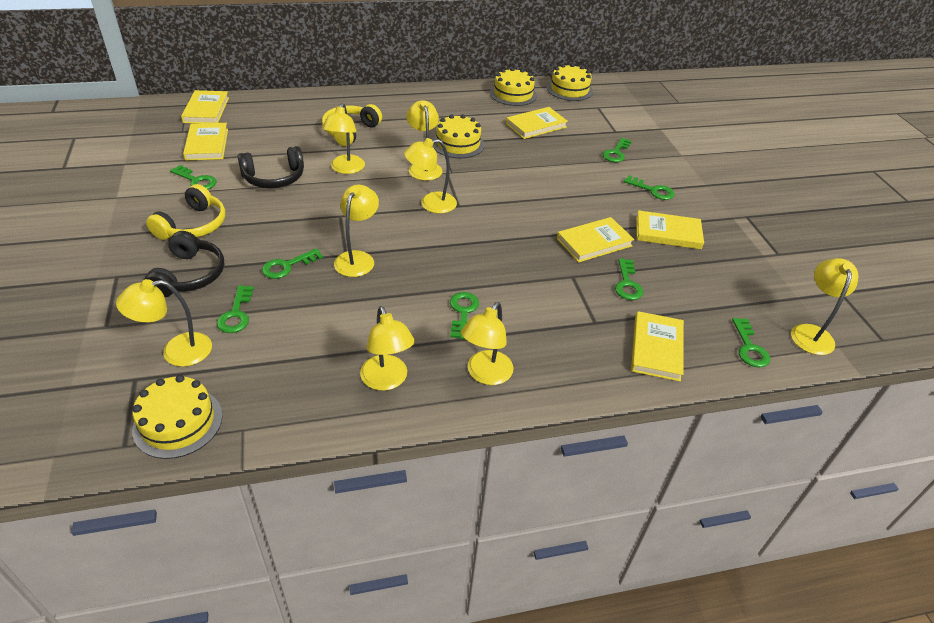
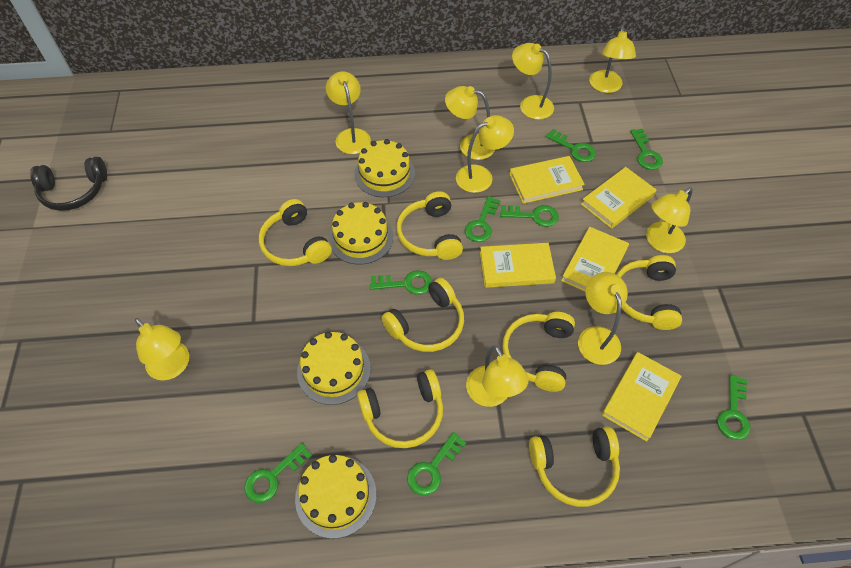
black headphones: [144,231,224,297] [237,146,304,188] = 2 -> [30,157,107,211] = 1
yellow book: [181,90,229,123] [183,123,228,161] [506,107,568,139] [557,217,634,263] [631,311,684,381] [636,210,704,249] = 6 -> [480,243,556,288] [509,156,585,204] [561,227,629,291] [581,167,656,229] [602,352,682,442] = 5
yellow headphones: [146,184,225,240] [322,104,382,146] = 2 -> [259,199,332,266] [357,369,443,448] [381,278,464,352] [397,191,463,260] [503,312,575,392] [529,427,620,507] [616,255,682,330] = 7
yellow lamp: [116,279,212,367] [322,103,365,174] [334,185,379,277] [360,306,415,391] [404,138,457,214] [406,100,443,181] [461,302,514,385] [791,258,858,355] = 8 -> [135,318,189,380] [326,71,371,154] [445,86,495,160] [456,115,514,193] [466,345,529,407] [512,43,554,120] [578,272,628,365] [589,26,636,93] [646,187,693,253] = 9

